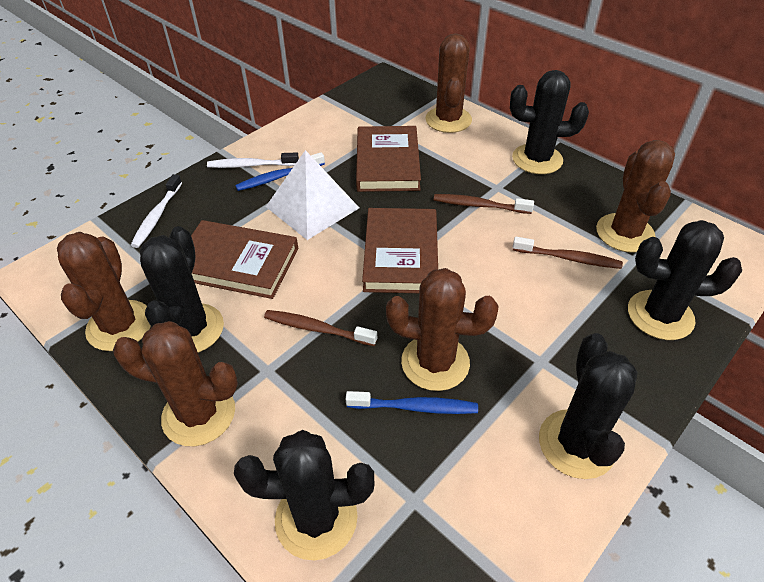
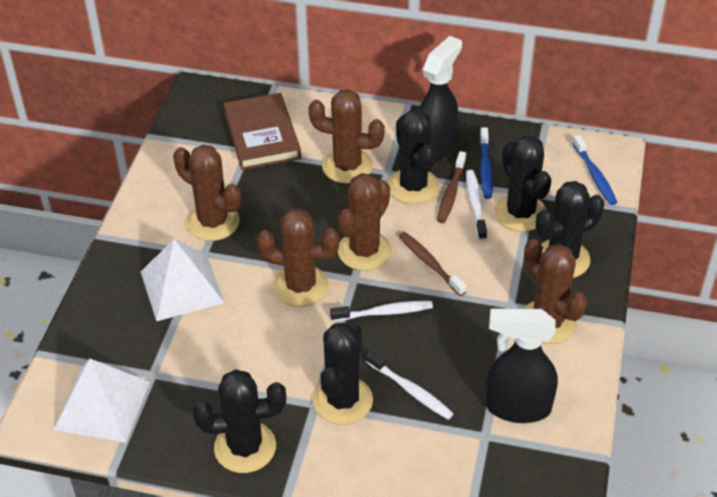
black spray bottle: none = 0 -> [418,36,462,163] [486,308,558,423] = 2
brown book: [191,220,298,299] [356,126,421,192] [362,208,438,293] = 3 -> [223,93,301,170] = 1
brown toothbrush: [264,310,377,346] [434,194,534,214] [513,237,623,269] = 3 -> [399,232,466,296] [437,151,466,223] = 2
white pyramid: [266,150,359,240] = 1 -> [54,359,150,443] [141,239,225,321] = 2
white toothbrush: [131,174,182,248] [207,153,299,168] = 2 -> [330,301,433,322] [366,350,454,420] [466,170,487,241] = 3

